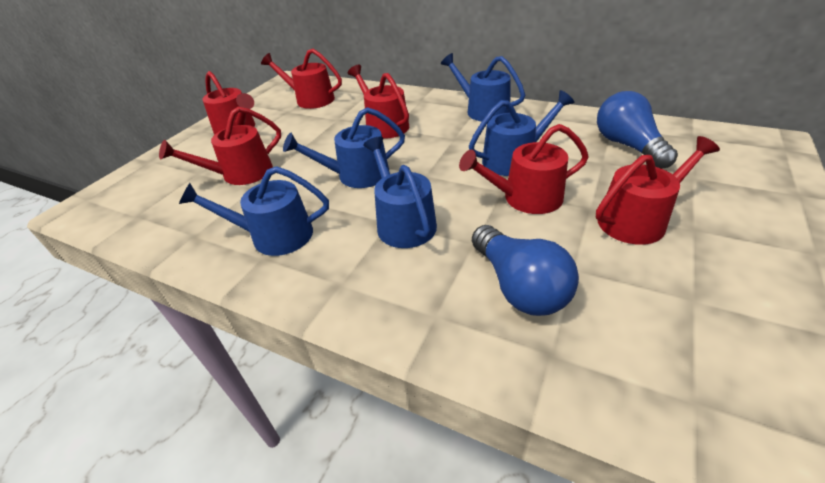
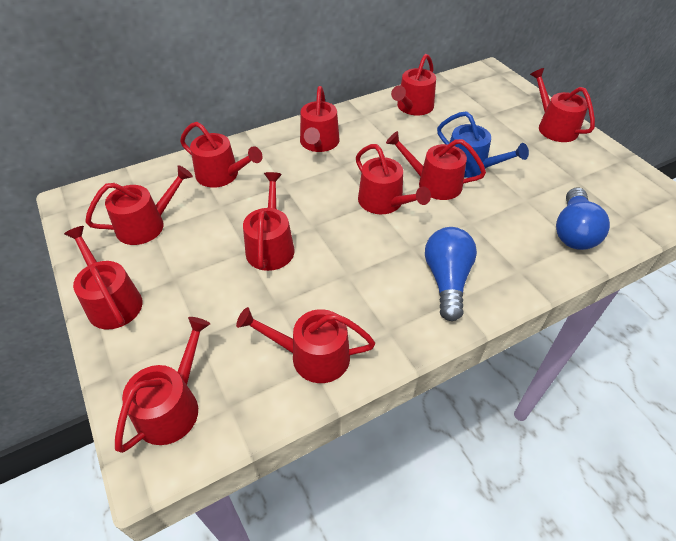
blue watering can: [179,166,329,256] [283,107,405,188] [363,137,437,248] [441,53,525,122] [469,90,575,176] = 5 -> [437,111,529,178] = 1
red watering can: [159,107,281,185] [202,71,255,135] [261,49,342,109] [348,65,409,139] [459,124,589,214] [596,136,720,245] = 6 -> [64,226,143,329] [85,165,193,245] [115,317,210,453] [180,122,263,188] [236,307,375,383] [243,172,294,271] [300,86,339,152] [356,144,431,214] [386,131,486,200] [391,54,436,115] [530,68,595,142] = 11

